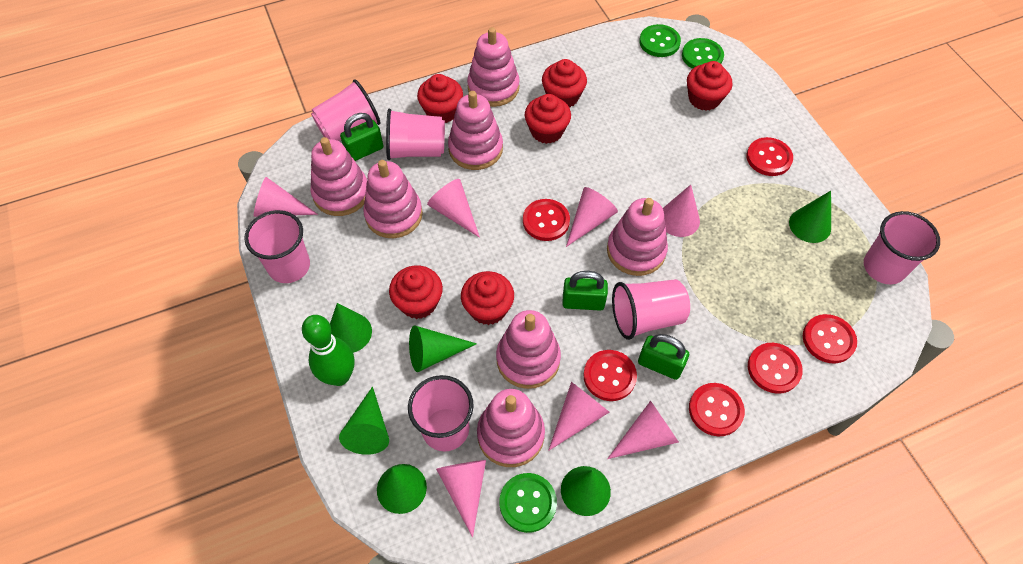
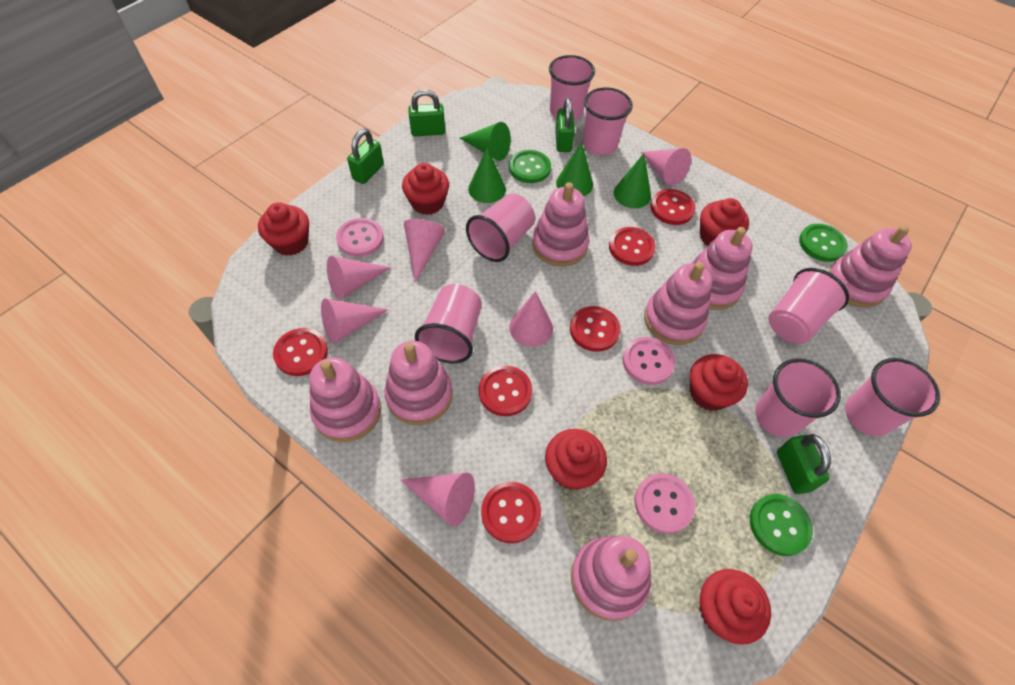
green bowling pin: [302,315,355,386] = 1 -> none = 0
green cone: [330,303,372,353] [339,386,389,455] [377,464,427,514] [409,325,477,372] [561,466,611,516] [789,191,831,243] = 6 -> [460,122,511,161] [468,147,506,203] [556,142,593,196] [614,153,651,208] = 4
green padlock: [340,113,383,161] [562,271,608,311] [638,334,689,380] = 3 -> [347,129,384,184] [408,90,445,136] [555,98,575,152] [777,434,831,494] = 4
pink button: none = 0 -> [336,218,384,257] [622,337,676,385] [635,473,695,534] = 3
pink cone: [254,177,318,217] [427,179,480,238] [436,460,486,537] [548,382,609,451] [566,187,618,247] [607,401,679,459] [663,185,700,237] = 7 -> [321,298,389,344] [327,256,391,299] [400,473,475,526] [404,219,445,283] [509,291,553,347] [641,148,691,186] = 6
pink cup: [244,210,310,283] [311,79,380,141] [386,108,445,160] [408,375,474,452] [612,279,690,340] [864,211,940,285] = 6 -> [415,284,482,363] [466,193,535,262] [549,55,595,120] [583,88,633,155] [755,358,841,437] [768,268,849,344] [845,358,940,436] = 7

